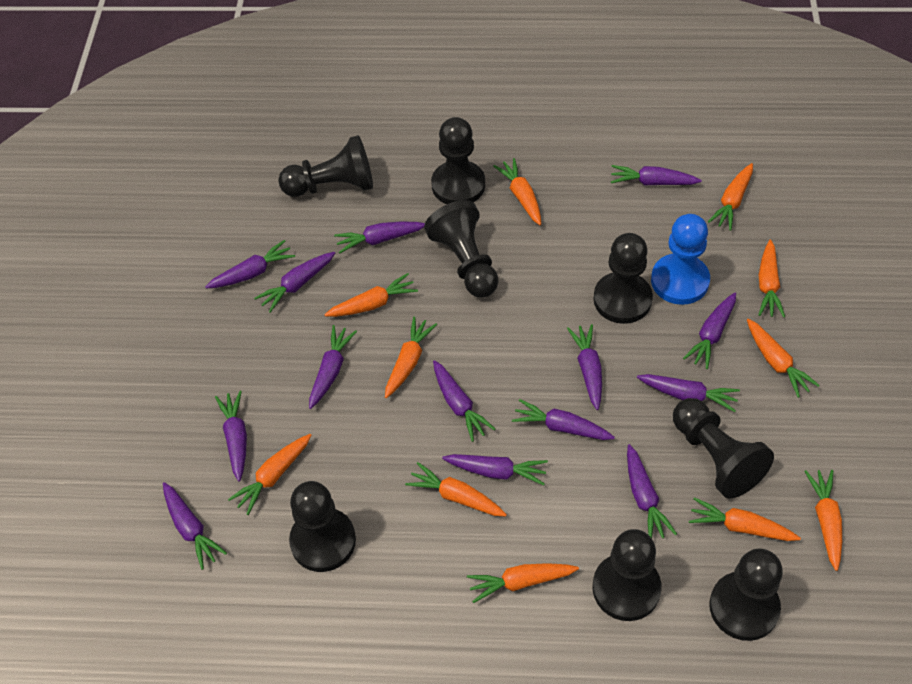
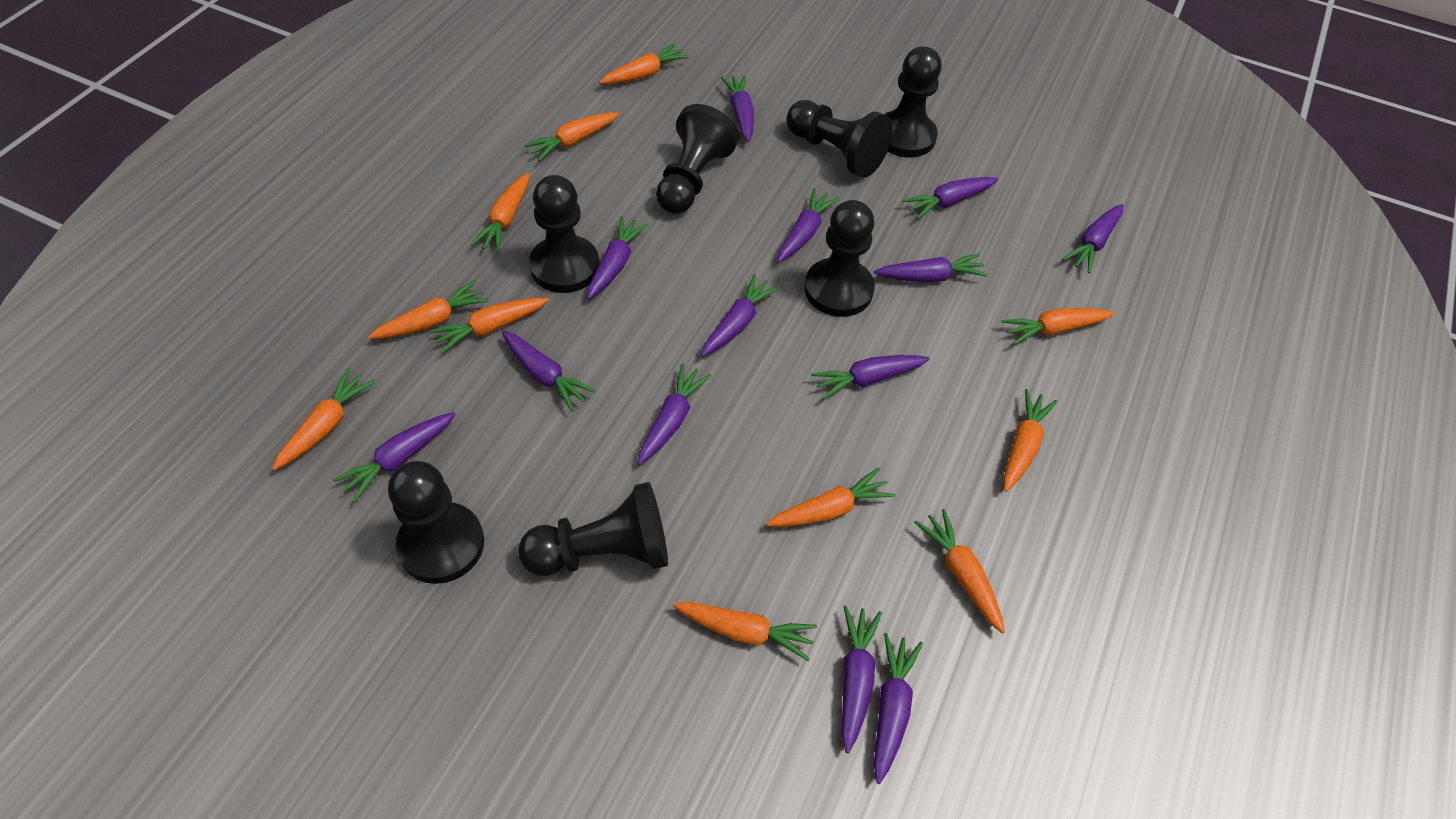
black pawn: [278,135,373,197] [289,481,356,572] [424,200,499,298] [431,117,485,204] [593,233,653,324] [593,529,661,621] [673,398,774,498] [709,548,783,641] = 8 -> [388,461,484,584] [518,482,668,576] [529,175,600,293] [656,104,739,214] [786,100,892,178] [804,200,875,317] [884,46,942,157] = 7
blue pawn: [651,214,710,305] = 1 -> none = 0
purple carrot: [163,482,227,570] [205,240,295,288] [215,391,247,481] [254,252,335,313] [309,325,357,409] [334,222,425,253] [433,360,495,442] [442,454,548,485] [512,399,615,440] [567,324,602,410] [611,165,702,185] [627,444,677,538] [637,374,740,412] [683,292,736,369] = 14 -> [333,412,456,503] [502,330,596,411] [587,216,649,299] [638,363,712,465] [701,274,780,357] [721,75,754,142] [777,188,840,262] [811,355,930,400] [841,605,882,753] [874,254,988,282] [874,633,923,784] [902,177,998,219] [1063,204,1124,273] = 13

